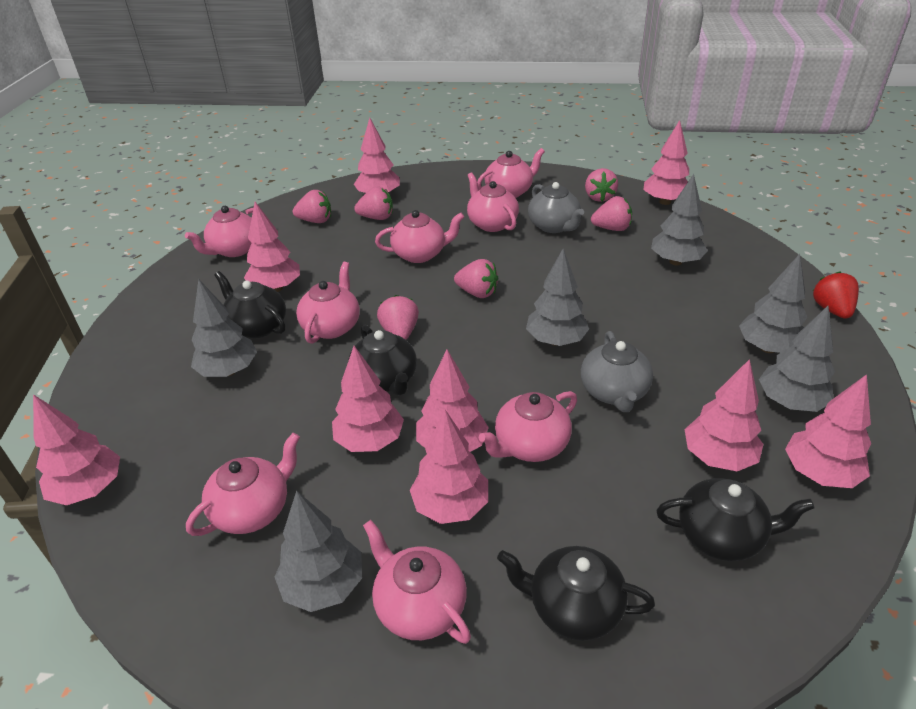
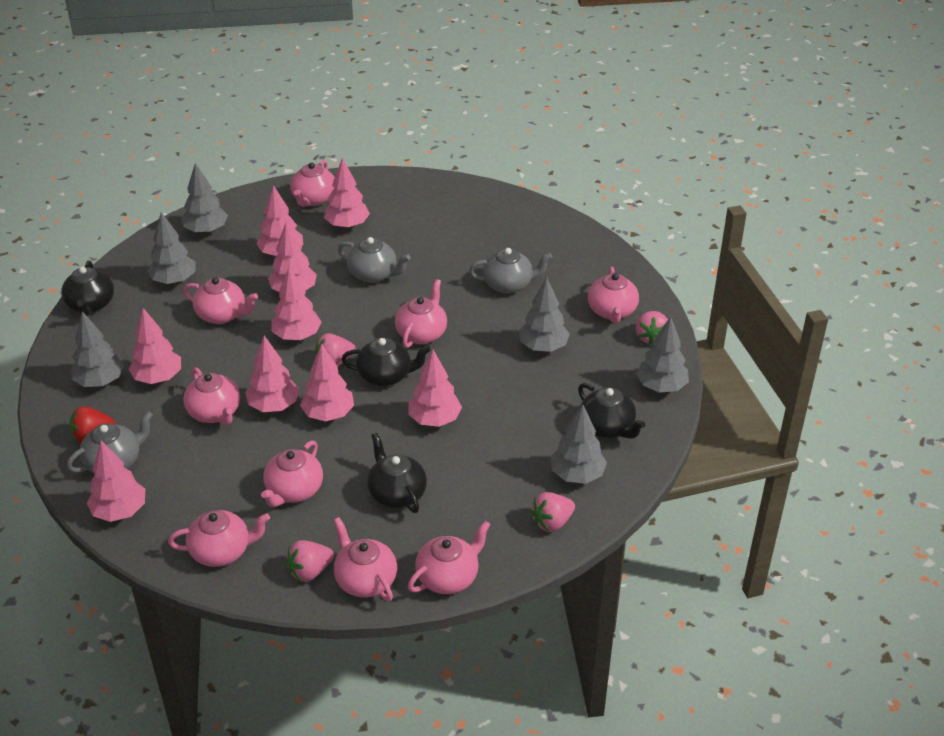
grey teapot: [528,182,584,233] [581,331,653,412] = 2 -> [67,411,153,473] [338,237,410,283] [469,248,552,294] = 3
pink strawberry: [293,190,331,223] [354,186,393,220] [377,295,419,340] [454,259,498,298] [585,168,618,202] [591,196,632,231] = 6 -> [286,540,334,582] [315,333,356,366] [530,492,575,532] [635,311,668,345] = 4
pink teapot: [185,206,253,257] [186,433,300,536] [296,262,360,344] [363,520,471,644] [375,210,464,263] [467,172,519,232] [477,148,545,198] [479,391,577,462] = 8 -> [168,510,270,567] [183,277,258,324] [183,367,240,425] [261,440,323,507] [290,160,335,207] [333,517,397,601] [395,279,447,348] [408,521,490,594] [588,267,639,323] = 9

